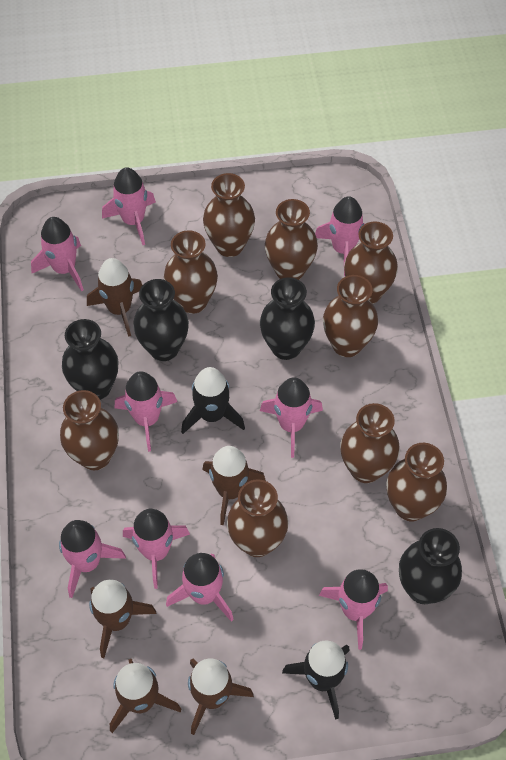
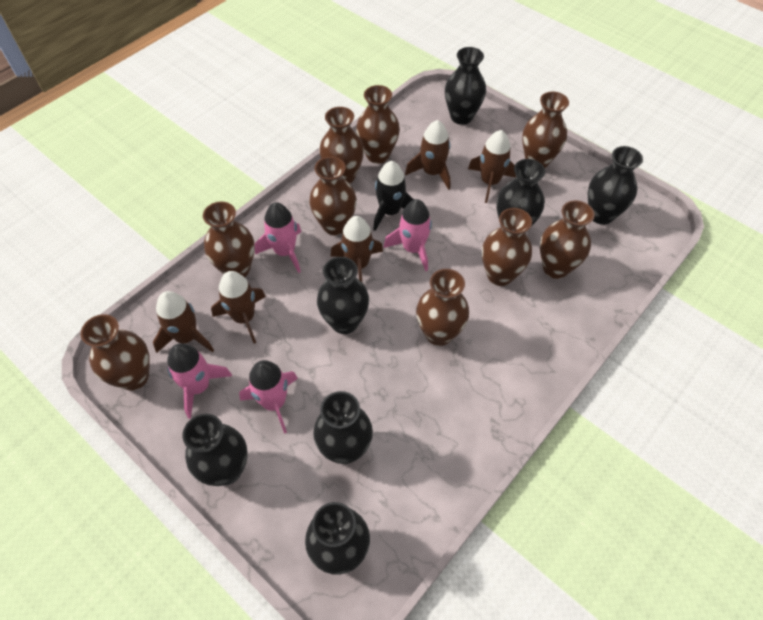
black rocket: [181,367,245,434] [282,640,349,720] = 2 -> [373,161,414,231] = 1
black vase: [62,319,119,400] [133,279,189,361] [260,277,315,360] [399,528,462,604] = 4 -> [182,414,248,486] [305,502,370,575] [313,391,373,464] [317,257,369,334] [445,47,486,125] [496,159,545,227] [588,146,643,225] = 7
pink rocket: [31,217,84,292] [59,520,126,598] [102,167,156,245] [115,371,177,452] [123,509,190,589] [166,553,234,622] [260,377,323,458] [315,196,365,276] [319,569,388,650] = 9 -> [167,343,232,419] [239,360,298,434] [255,202,301,273] [383,199,432,271] = 4

